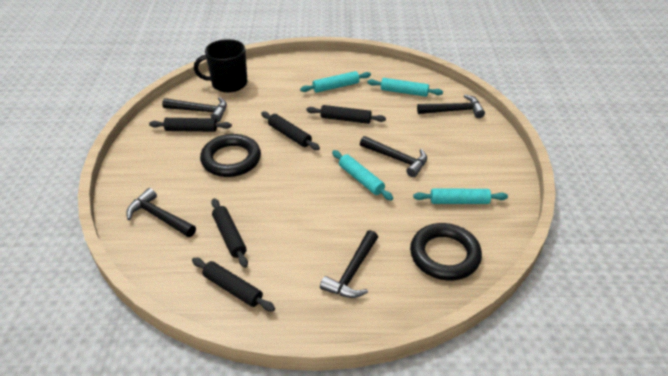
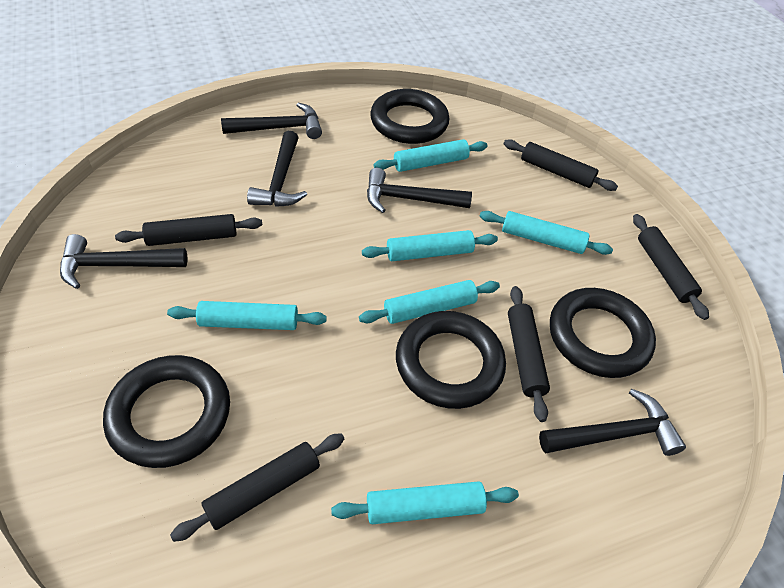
black mug: [194,39,247,93] = 1 -> none = 0
black ring: [200,134,261,177] [410,223,482,281] = 2 -> [103,355,230,468] [370,89,449,144] [396,311,506,409] [550,288,656,378] = 4
turquoise rolling pin: [300,71,371,93] [332,150,393,201] [367,78,443,97] [413,189,508,204] = 4 -> [167,301,327,330] [331,482,519,524] [359,280,500,324] [362,230,498,261] [374,139,488,172] [479,211,613,255] = 6

